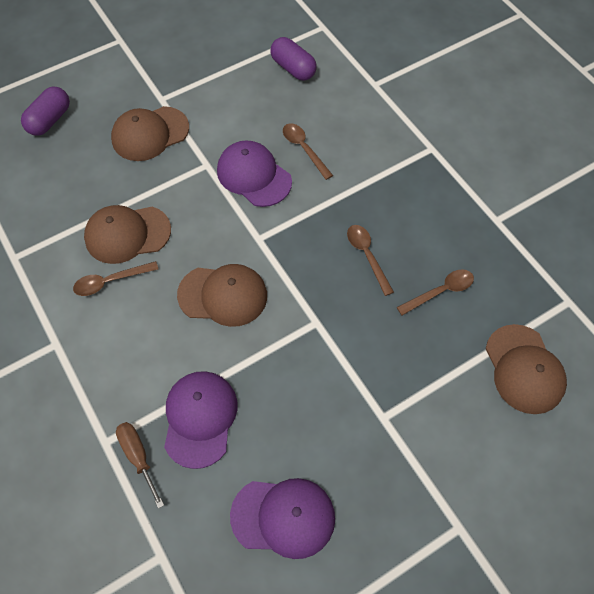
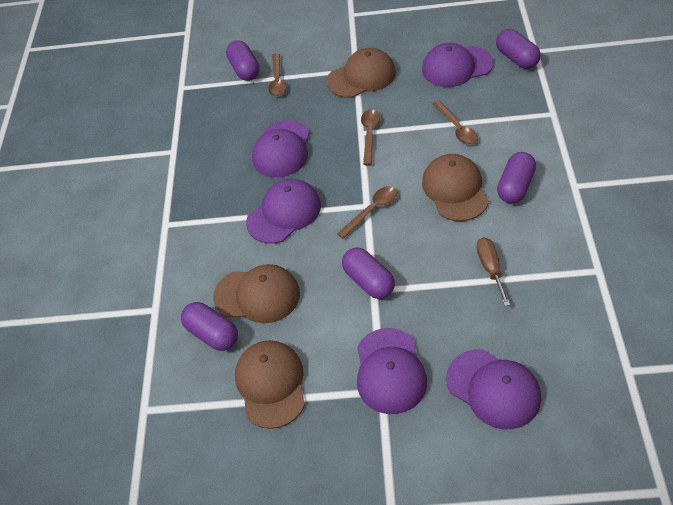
purple cap: [164,371,238,469] [217,140,292,207] [230,478,335,559] = 3 -> [246,179,321,244] [252,120,310,178] [357,328,427,414] [422,43,494,87] [446,349,541,429] = 5
purple capsule: [21,87,70,136] [270,37,317,81] = 2 -> [181,302,238,351] [226,40,260,81] [342,248,395,299] [496,29,541,69] [497,152,536,203] = 5

